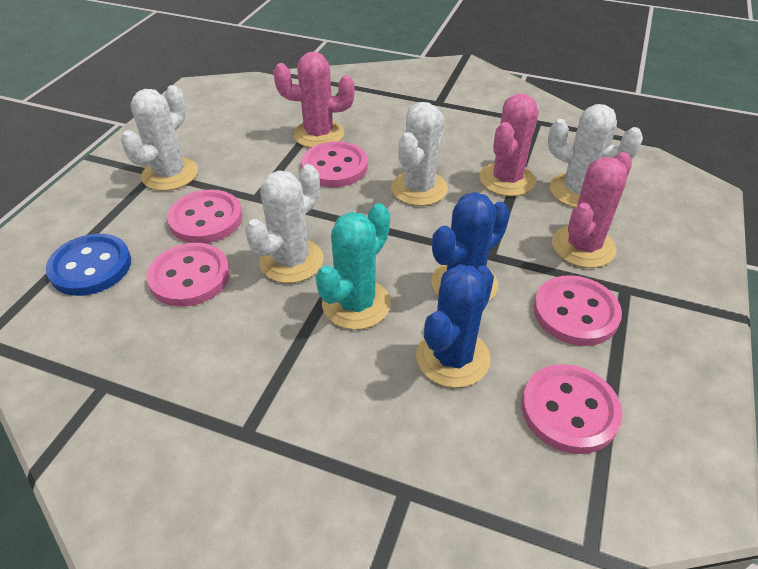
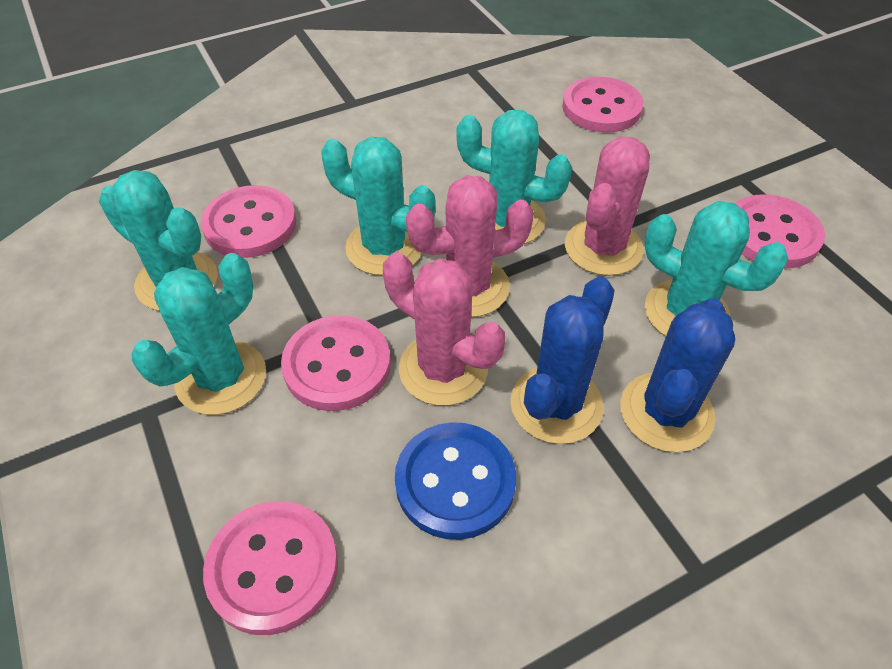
turquoise cactus: [316,203,391,330] = 1 -> [99,170,218,311] [132,253,266,415] [321,137,436,275] [456,110,572,244] [644,201,789,336] = 5
white cactus: [121,85,198,191] [245,164,323,283] [391,102,448,206] [548,104,643,207] = 4 -> none = 0

